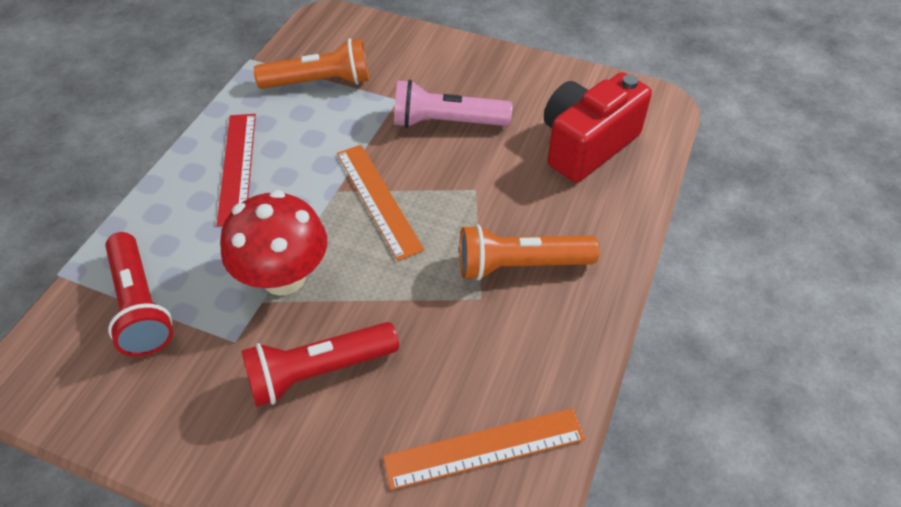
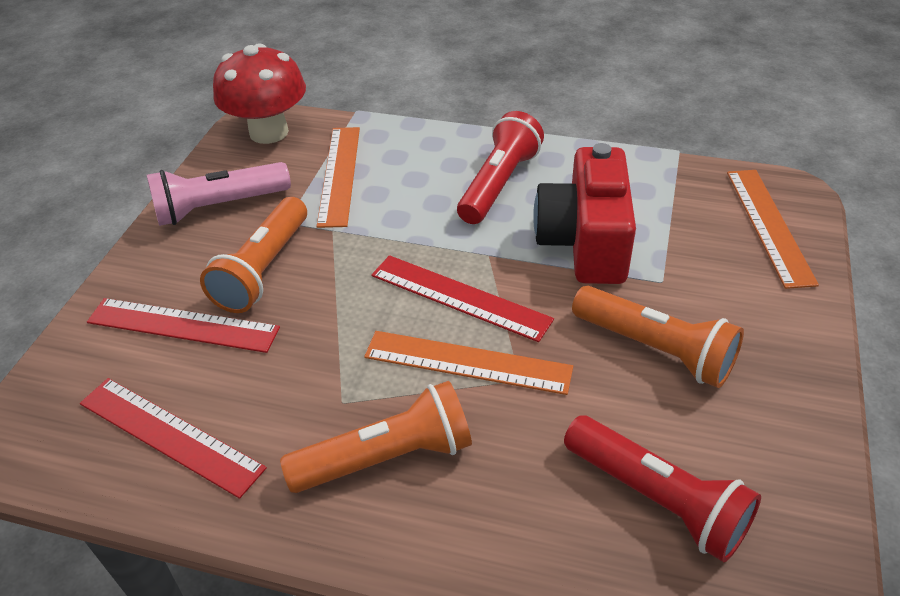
orange flashlight: [254,38,369,89] [459,224,599,280] = 2 -> [200,197,307,313] [280,381,472,493] [572,286,744,388] = 3
orange ruler: [337,145,424,261] [383,408,585,490] = 2 -> [316,127,360,228] [364,331,573,395] [727,170,819,289] = 3
red ruler: [217,114,256,226] = 1 -> [80,378,267,499] [87,298,280,353] [371,255,554,342] = 3

